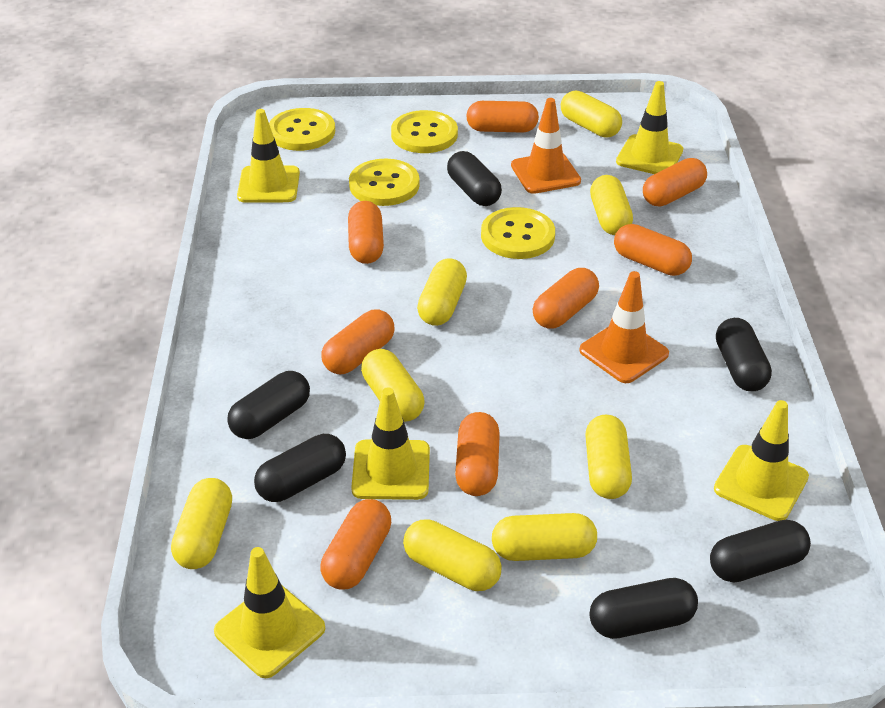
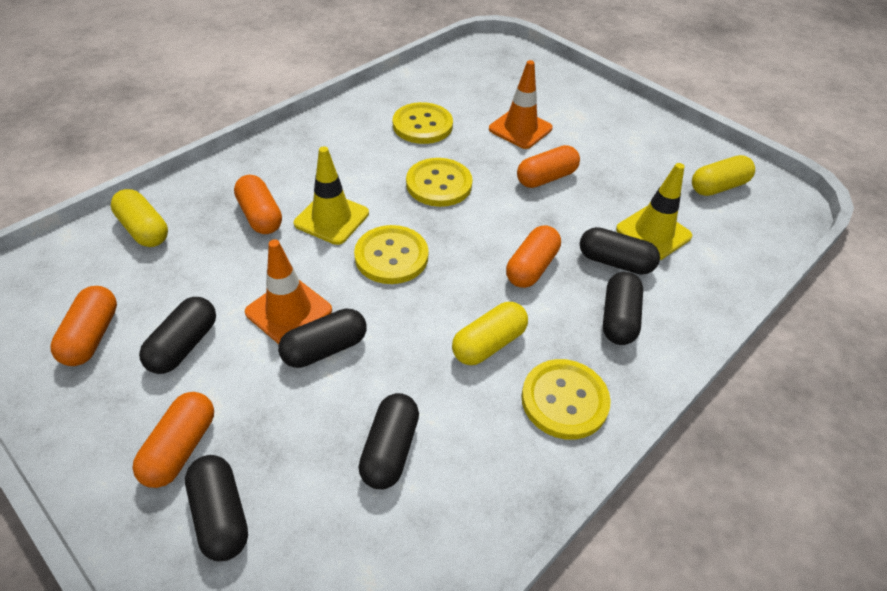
orange capsule: [321,309,395,374] [321,499,391,590] [348,201,384,264] [455,412,500,496] [466,101,539,133] [533,268,599,329] [614,224,692,276] [643,158,707,207] = 8 -> [50,286,117,366] [133,392,214,488] [234,175,282,234] [506,225,561,288] [517,145,580,188] = 5
yellow capsule: [171,478,232,569] [361,349,424,422] [403,519,502,591] [417,258,467,326] [492,513,597,561] [561,91,622,137] [585,415,632,499] [590,175,633,235] = 8 -> [111,189,168,247] [452,302,528,365] [692,155,755,196] = 3
yellow traffic cone: [214,547,325,678] [237,109,300,203] [351,387,430,500] [616,81,683,174] [714,400,809,521] = 5 -> [294,146,369,245] [616,163,692,260] = 2

